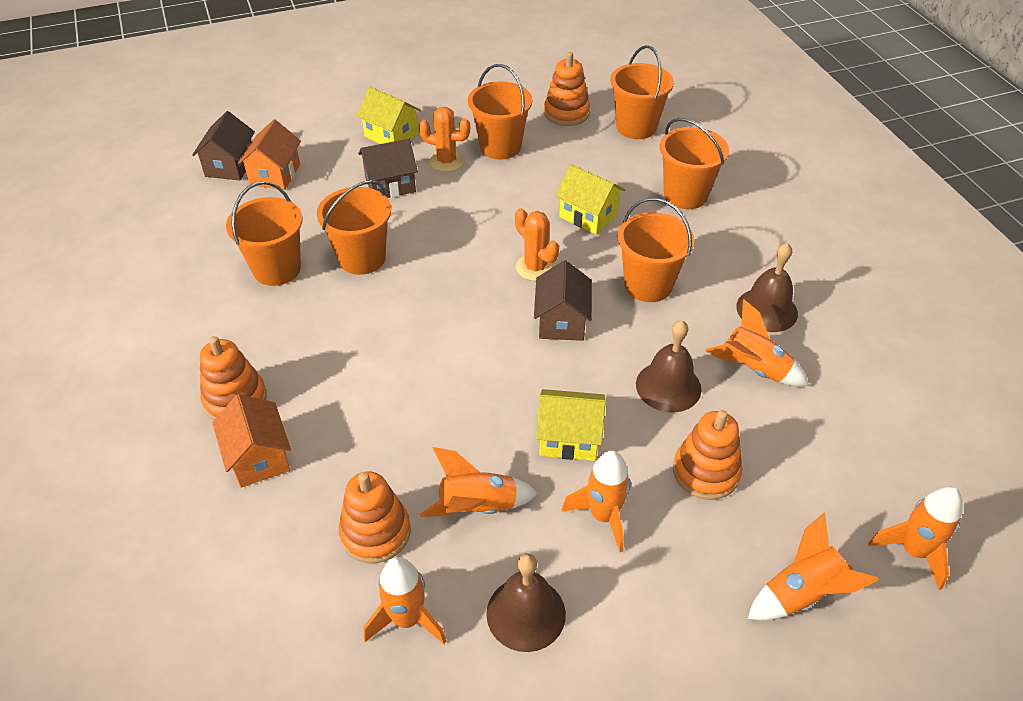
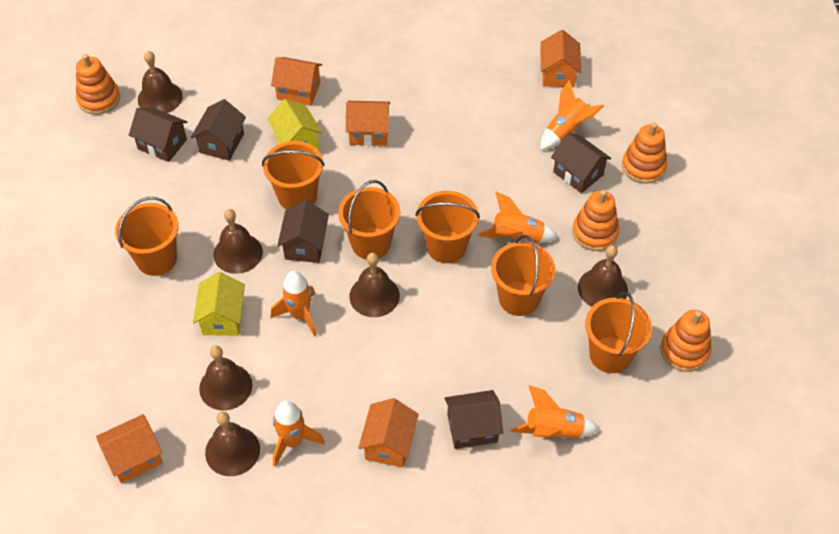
brown bell: [486,553,566,652] [636,320,702,413] [736,243,798,332] = 3 -> [138,51,183,113] [199,346,252,410] [205,412,260,476] [214,209,263,274] [349,253,400,317] [578,245,628,307] = 6
brown house: [192,111,255,181] [358,139,418,198] [534,260,592,341] = 3 -> [129,107,187,162] [191,99,246,161] [277,200,329,263] [444,390,503,449] [551,133,611,193] = 5
orange cactus: [419,107,470,172] [515,208,559,281] = 2 -> none = 0
orange house: [212,394,291,488] [238,120,301,190] = 2 -> [96,414,163,483] [271,57,322,106] [346,101,390,146] [358,398,419,468] [540,30,581,87] = 5
orange rocket: [364,557,446,644] [420,447,538,517] [561,450,631,552] [705,299,809,386] [748,513,879,620] [868,487,962,590] = 6 -> [271,271,317,337] [273,400,325,467] [478,192,559,243] [511,385,600,439] [540,80,604,150] = 5
yellow house: [356,87,421,144] [536,389,606,461] [555,164,625,235] = 3 -> [193,272,245,336] [267,99,323,149] = 2

